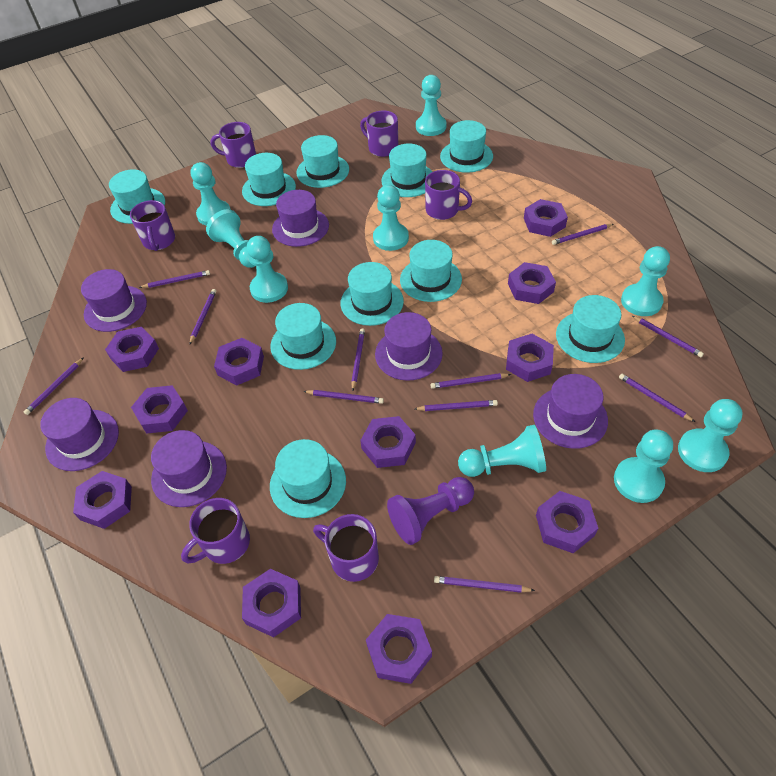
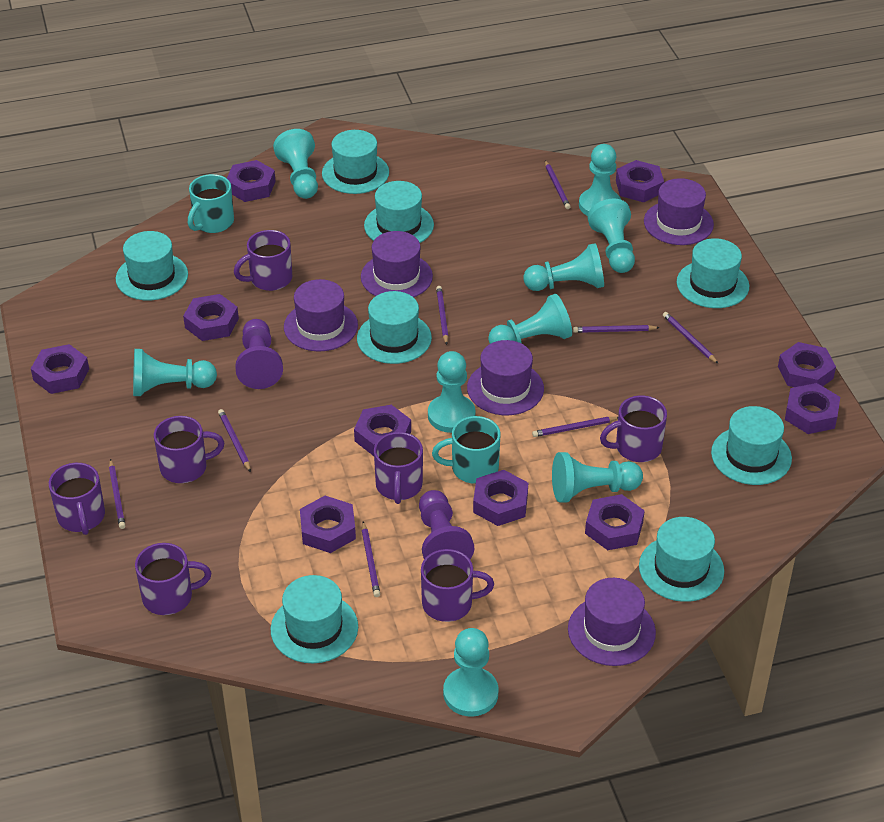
purple hat: [40,398,119,471] [81,269,147,332] [151,430,227,507] [272,190,329,247] [375,312,443,381] [533,374,608,449] = 6 -> [284,279,358,352] [361,231,433,298] [467,340,544,415] [568,578,656,666] [644,178,714,245] = 5
purple mug: [130,200,175,251] [181,498,250,564] [211,122,256,168] [313,514,379,582] [360,111,398,157] [425,170,472,220] = 6 -> [49,463,105,535] [135,543,211,615] [154,416,224,483] [234,230,292,291] [374,432,423,504] [421,549,494,622] [600,395,667,462] = 7
purple nut: [73,471,132,529] [105,327,159,372] [131,385,188,434] [214,338,264,386] [242,569,301,638] [360,416,416,468] [366,614,432,684] [506,334,554,382] [508,262,556,304] [524,199,568,237] [536,491,598,553] = 11 -> [31,344,89,394] [183,294,239,341] [227,160,276,202] [300,496,356,553] [354,405,411,456] [473,470,528,526] [585,494,645,550] [616,160,664,202] [778,342,836,387] [785,383,840,434] = 10
purple pawn: [387,477,474,545] = 1 -> [235,319,283,389] [419,490,474,559] = 2
purple pencil: [24,357,84,415] [139,270,210,288] [190,289,216,344] [303,390,384,404] [351,328,365,391] [415,400,498,411] [430,373,511,389] [434,576,535,593] [552,224,613,245] [619,374,695,422] [632,316,704,357] = 11 -> [109,459,126,529] [218,409,251,472] [362,522,380,597] [436,286,448,345] [532,417,618,437] [545,160,571,209] [573,325,660,333] [663,312,718,364] = 8
turquoise hat: [109,169,165,224] [242,153,296,206] [270,303,336,370] [270,439,346,518] [297,135,349,188] [341,262,404,326] [381,144,433,197] [400,240,462,302] [440,120,493,173] [556,295,625,363] = 10 -> [116,231,188,300] [270,575,358,663] [322,130,389,194] [357,291,432,364] [364,181,434,243] [639,517,724,602] [677,238,749,308] [711,406,792,485] = 8
turquoise mug: none = 0 -> [188,174,234,233] [432,416,500,484] = 2

